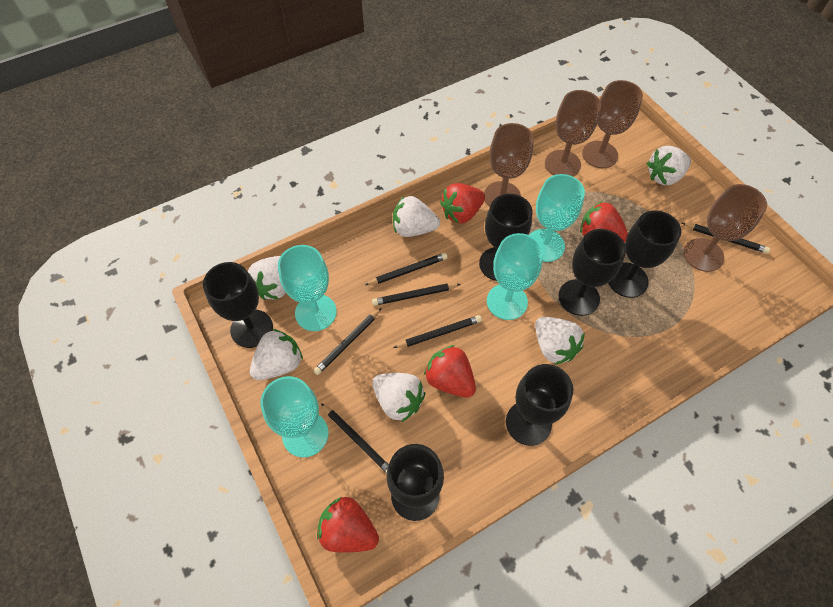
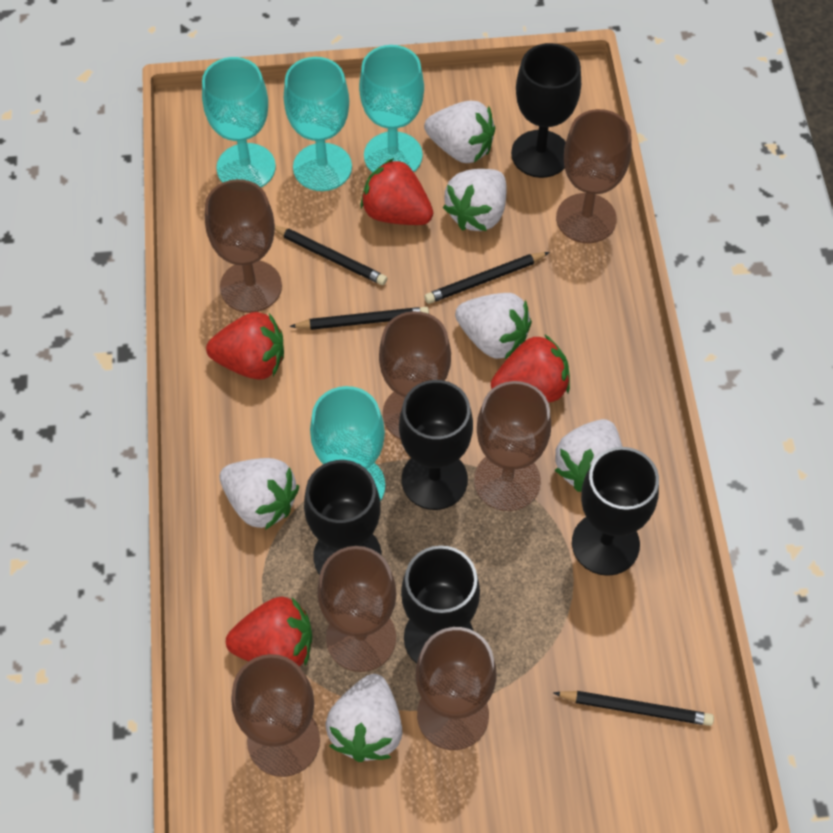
black goblet: [203,262,273,348] [386,444,444,521] [479,194,532,281] [506,364,574,446] [558,229,626,316] [608,210,681,298] = 6 -> [304,460,382,575] [399,380,473,510] [401,545,480,664] [511,43,581,178] [572,447,659,576] = 5
black pencil: [313,308,381,375] [321,403,389,473] [365,253,448,285] [372,284,461,306] [393,315,482,348] [682,223,770,254] = 6 -> [275,225,387,285] [289,307,429,330] [424,252,550,304] [554,691,714,726] = 4
brown goblet: [484,123,534,207] [545,90,601,176] [582,80,643,168] [683,184,767,272] = 4 -> [205,179,282,313] [232,654,320,777] [317,546,396,672] [379,311,451,440] [416,627,496,750] [474,381,551,511] [556,109,631,243] = 7

